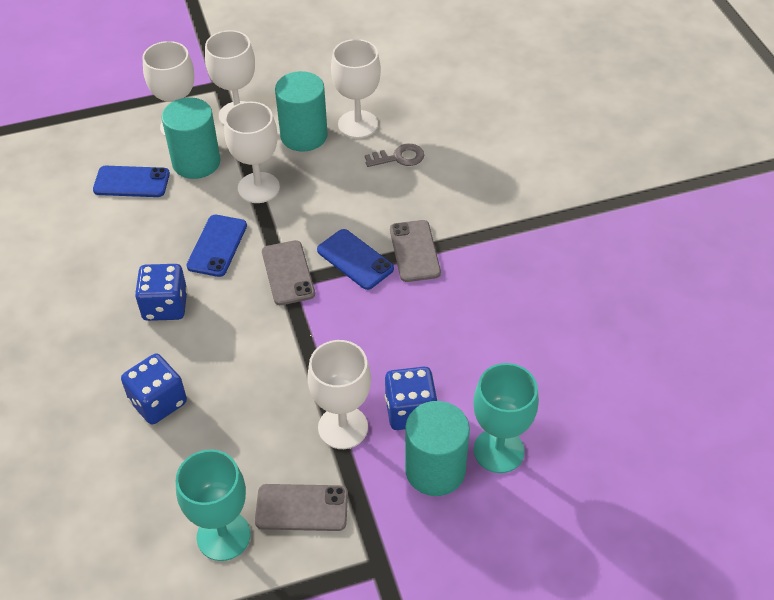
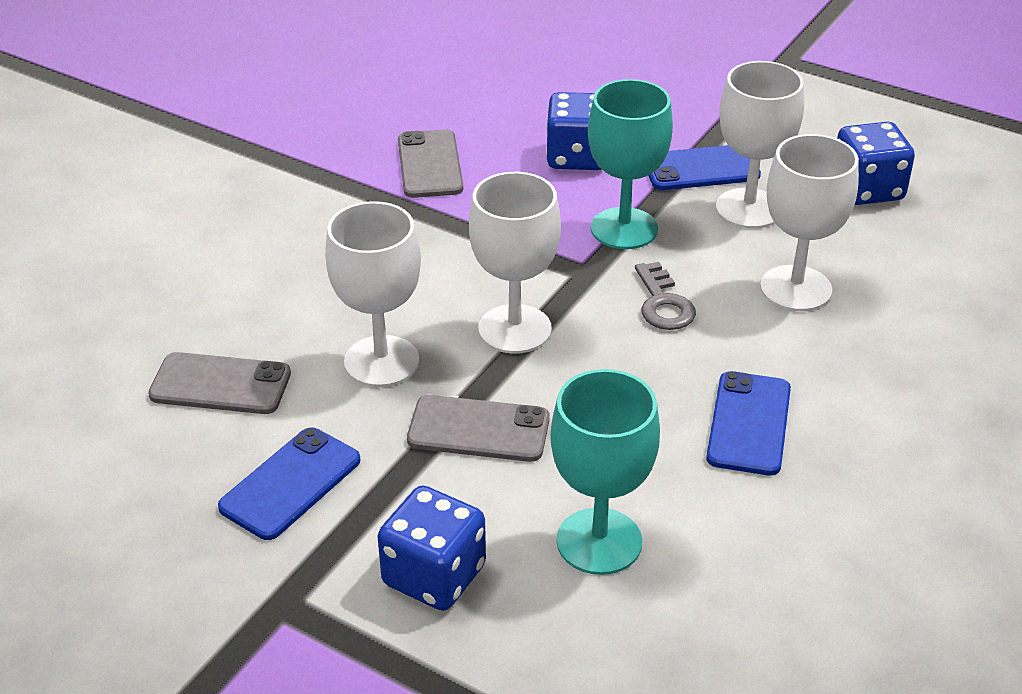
turquoise cylinder: [162,98,221,179] [275,71,328,152] [405,401,470,496] = 3 -> none = 0
white goblet: [143,41,194,137] [205,30,255,125] [224,102,280,203] [307,340,371,449] [331,39,381,138] = 5 -> [325,201,421,387] [469,172,561,354] [716,61,804,229] [760,134,859,311] = 4

